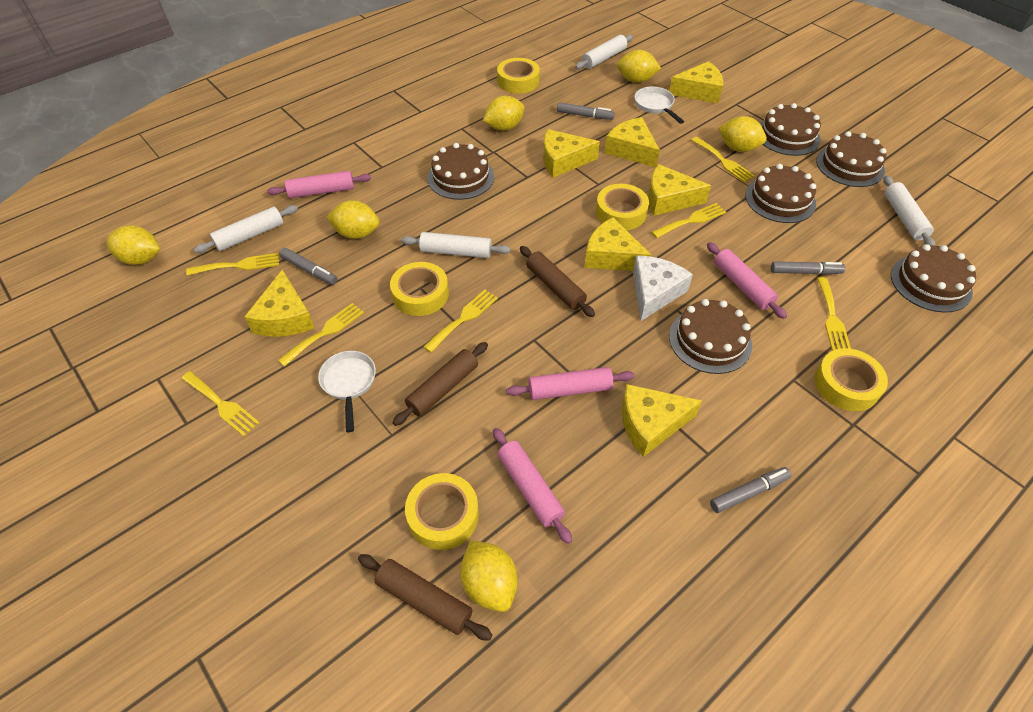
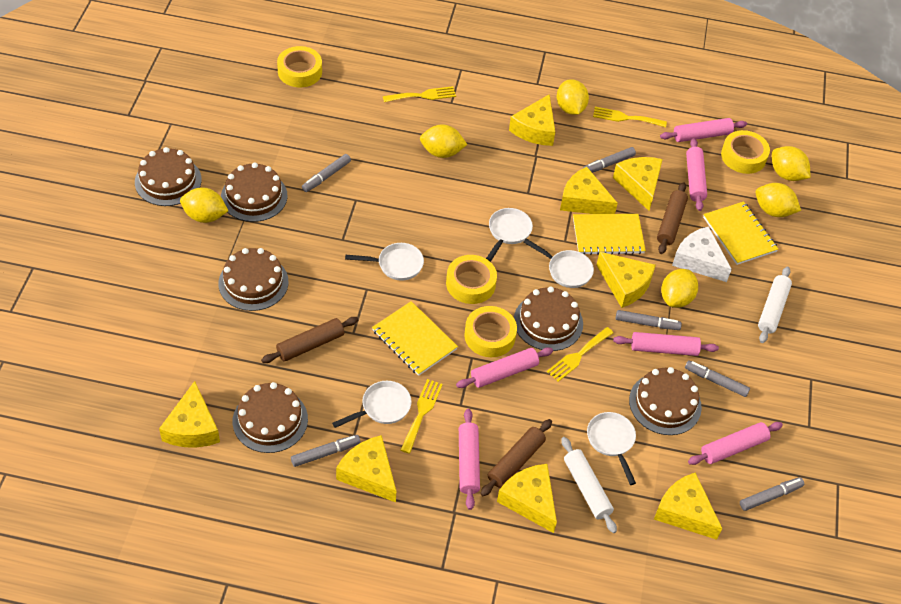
grey marker: [279,248,337,285] [557,102,615,120] [710,467,792,513] [771,261,845,275] = 4 -> [291,435,361,467] [302,154,351,192] [583,147,636,173] [616,310,682,330] [685,360,750,397] [740,477,804,511] = 6
pink rolling pin: [267,171,371,198] [493,428,572,544] [506,367,635,400] [707,242,787,319] = 4 -> [456,347,553,388] [459,409,480,510] [613,332,719,356] [660,118,747,142] [686,138,707,211] [688,422,783,465] = 6
white pan: [318,351,376,432] [634,87,684,124] = 2 -> [332,381,412,428] [345,243,424,280] [486,208,533,262] [524,238,594,288] [587,412,636,485] = 5
white rolling pin: [193,205,298,253] [401,232,511,258] [575,35,633,69] [883,176,935,246] = 4 -> [561,437,617,533] [758,267,792,343] = 2
yellow cheese: [244,270,314,337] [543,129,600,178] [585,217,651,271] [605,117,660,167] [622,384,702,457] [648,164,711,216] [669,61,723,103] = 7 -> [159,381,220,448] [336,435,396,503] [497,464,557,533] [509,94,555,146] [560,167,618,214] [596,252,656,308] [613,157,663,211] [654,472,722,540] = 8
yellow fork: [181,371,260,436] [186,253,279,276] [278,303,364,367] [424,290,498,353] [651,203,726,238] [691,137,755,182] [817,277,851,351] = 7 -> [383,86,456,102] [401,379,443,454] [547,327,613,382] [593,107,667,127] = 4
yellow notebook: none = 0 -> [372,301,458,376] [573,214,646,255] [703,201,778,265] = 3
yellow tape: [390,262,449,316] [405,473,479,550] [497,58,540,94] [596,184,649,230] [815,348,888,411] = 5 -> [277,46,322,87] [446,255,497,304] [464,306,517,357] [721,130,770,174] = 4

